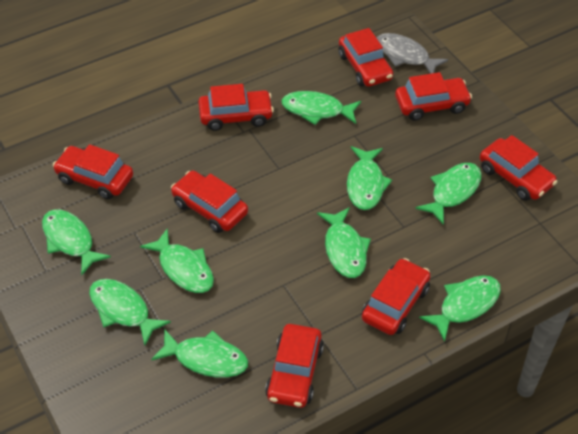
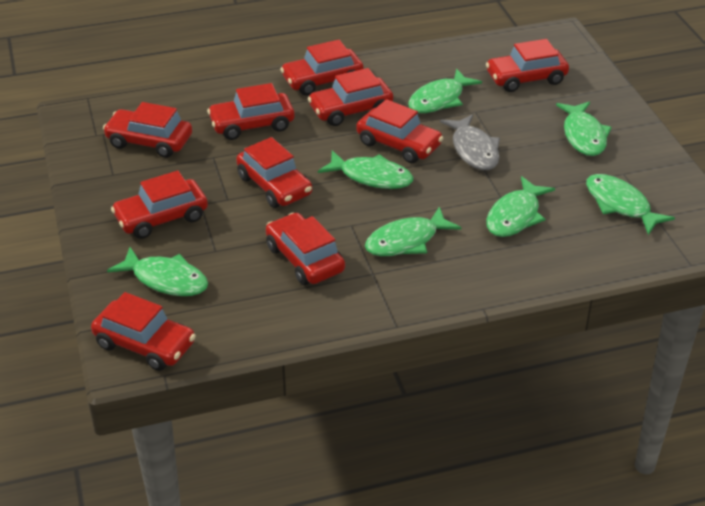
green fish: [42,209,111,275] [89,279,171,345] [140,228,214,293] [151,329,248,378] [281,91,361,125] [317,207,371,278] [347,146,392,210] [415,163,482,225] [419,275,501,342] = 9 -> [107,247,208,296] [318,150,413,189] [365,206,462,256] [408,69,482,113] [486,176,555,237] [556,101,612,156] [586,174,675,235] = 7
red car: [53,144,133,199] [171,170,248,233] [198,84,274,131] [265,324,324,408] [338,28,393,87] [362,258,431,335] [395,72,472,121] [480,135,557,201] = 8 -> [91,292,196,371] [103,102,192,158] [111,171,208,239] [207,83,294,140] [236,137,312,208] [266,213,345,285] [280,40,364,96] [308,68,393,126] [356,99,443,163] [486,39,569,92] = 10

